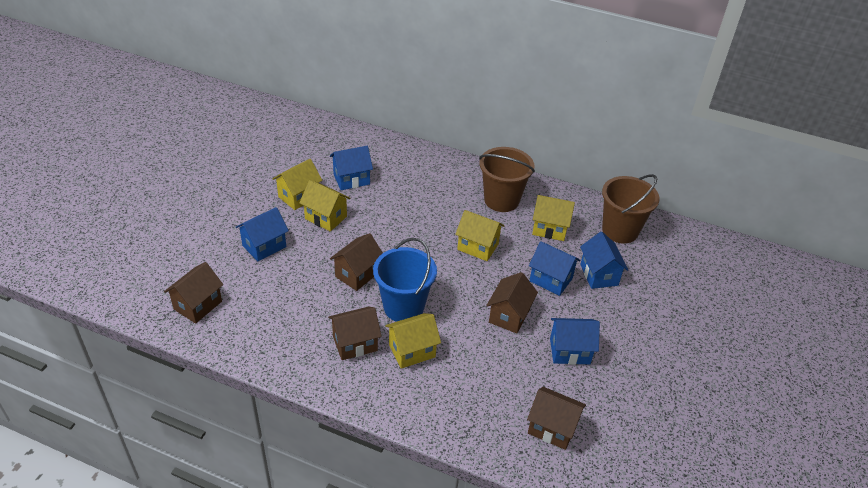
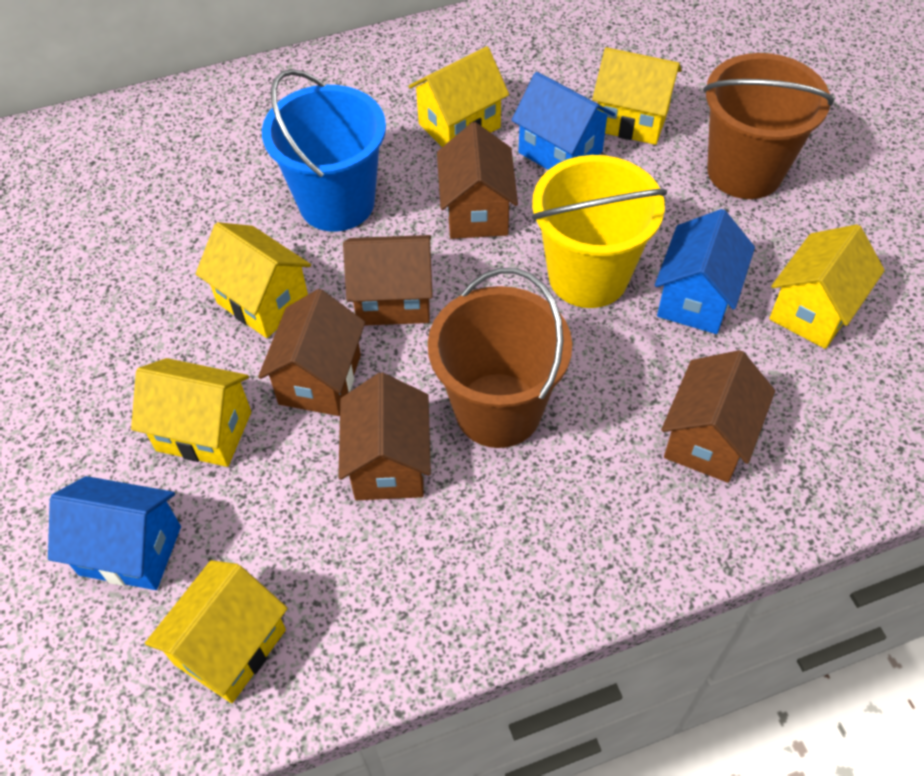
blue house: [236,207,289,261] [330,146,373,190] [529,241,581,296] [550,318,600,365] [580,232,628,289] = 5 -> [48,476,181,590] [512,72,615,170] [655,209,755,334] = 3
yellow bucket: none = 0 -> [532,155,667,308] = 1
yellow house: [273,159,322,210] [299,180,350,232] [385,313,441,369] [455,210,505,261] [532,195,575,241] = 5 -> [131,358,251,467] [145,560,288,703] [196,222,311,338] [408,46,509,147] [592,47,682,145] [769,224,885,349] = 6

